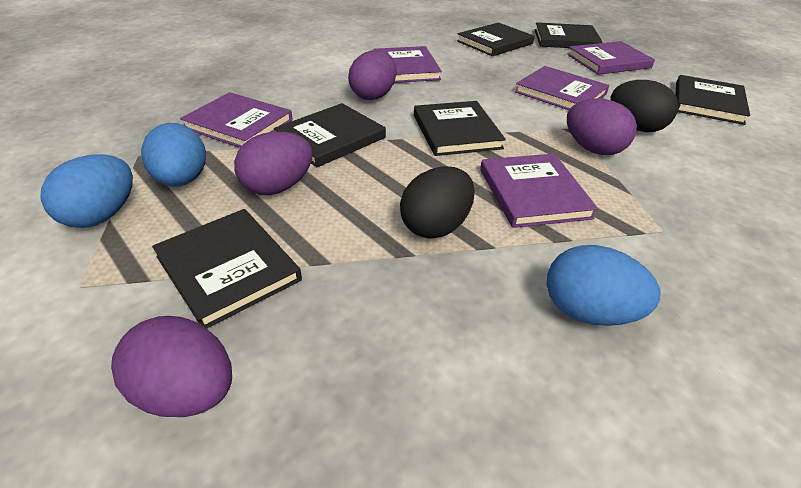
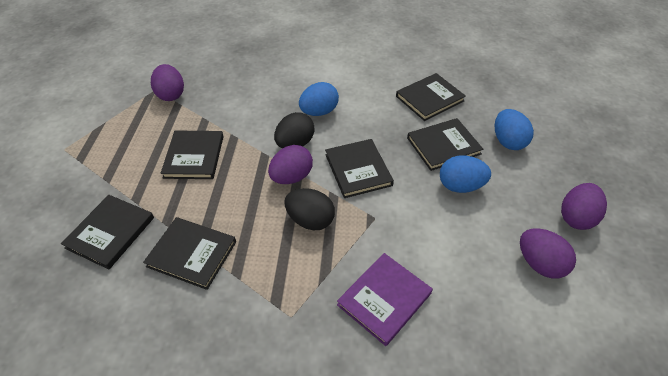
purple book: [180,92,293,148] [374,46,442,83] [480,154,598,228] [515,66,609,110] [567,41,655,75] = 5 -> [337,253,433,346] = 1

